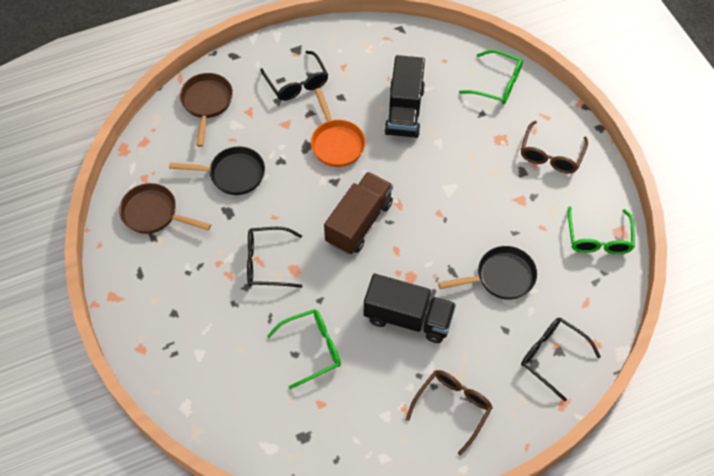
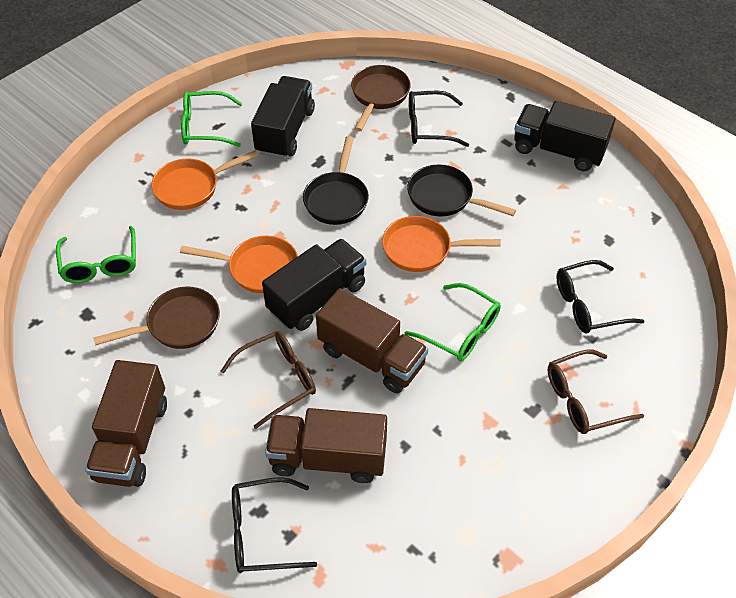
black truck: [364,274,456,343] [384,55,425,138] = 2 -> [251,76,315,159] [262,239,366,331] [514,101,615,171] = 3
brown truck: [324,172,393,254] = 1 -> [85,360,167,487] [265,408,387,483] [316,288,428,393] = 3
orange pan: [311,88,365,167] = 1 -> [151,150,258,210] [180,236,298,293] [382,216,501,272] = 3

